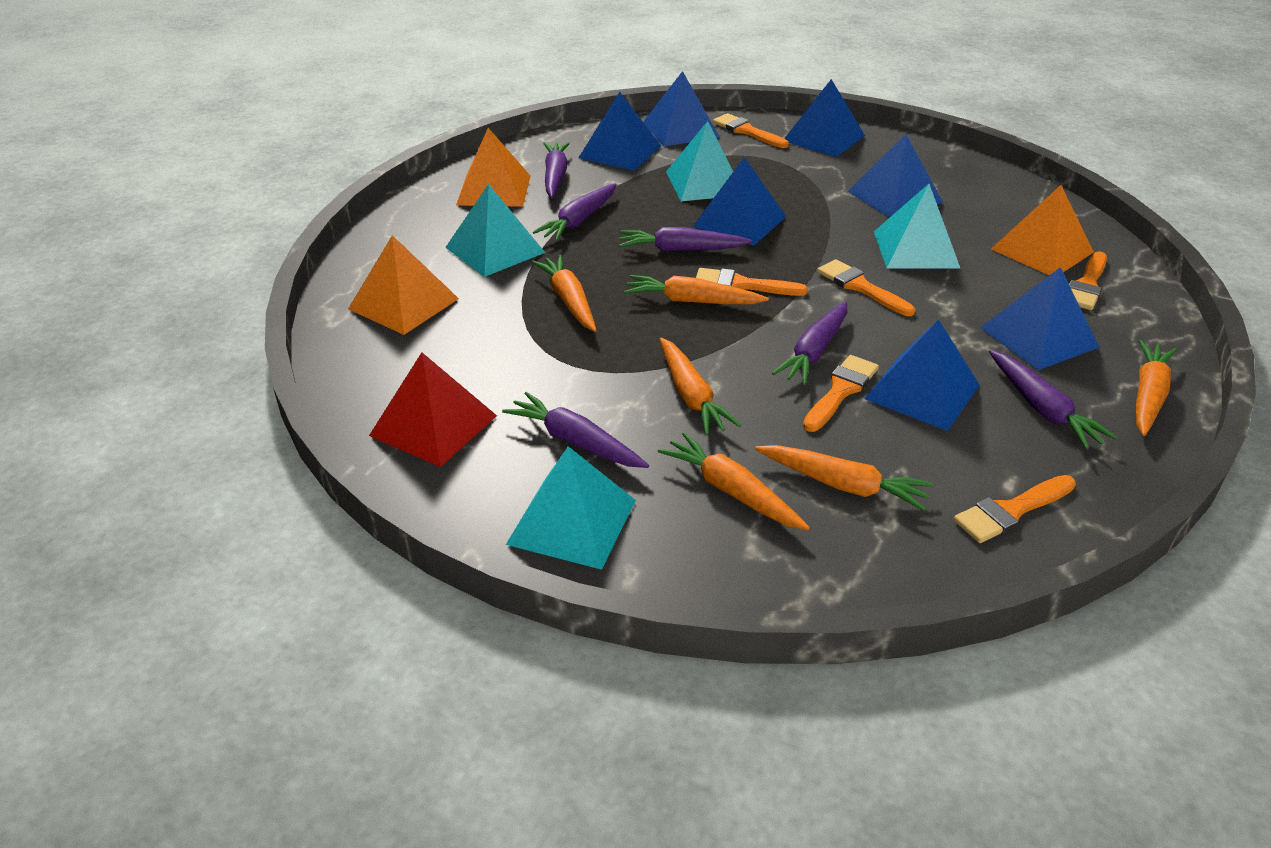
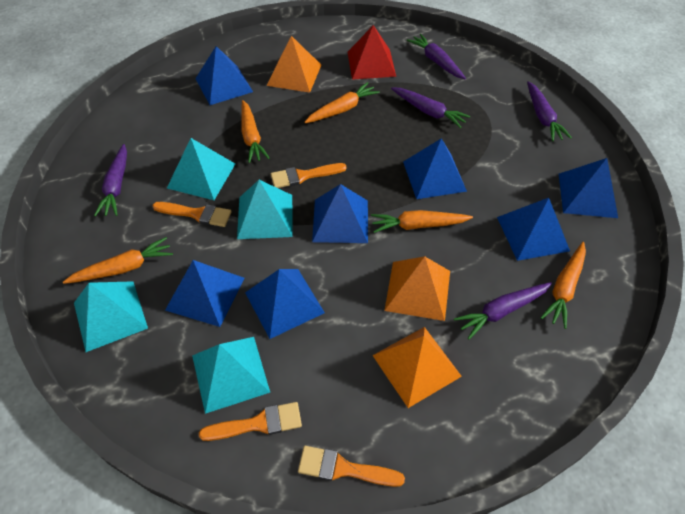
orange brush: [696,268,808,296] [713,113,789,148] [803,355,879,432] [817,259,915,316] [953,475,1076,543] [1069,251,1107,310] = 6 -> [153,202,231,227] [199,402,302,441] [271,163,346,188] [298,446,405,487] = 4
orange carrot: [532,255,597,332] [624,275,769,304] [658,432,810,530] [660,338,741,435] [755,445,933,511] [1136,340,1177,436] = 6 -> [63,237,173,284] [241,100,270,163] [304,82,380,123] [371,210,473,233] [540,242,586,329] = 5
purple carrot: [502,392,649,468] [533,183,617,241] [543,142,570,198] [619,227,752,251] [772,301,847,385] [989,350,1117,449] = 6 -> [94,144,127,217] [391,87,470,128] [407,34,466,79] [454,282,552,339] [527,81,572,141] = 5

